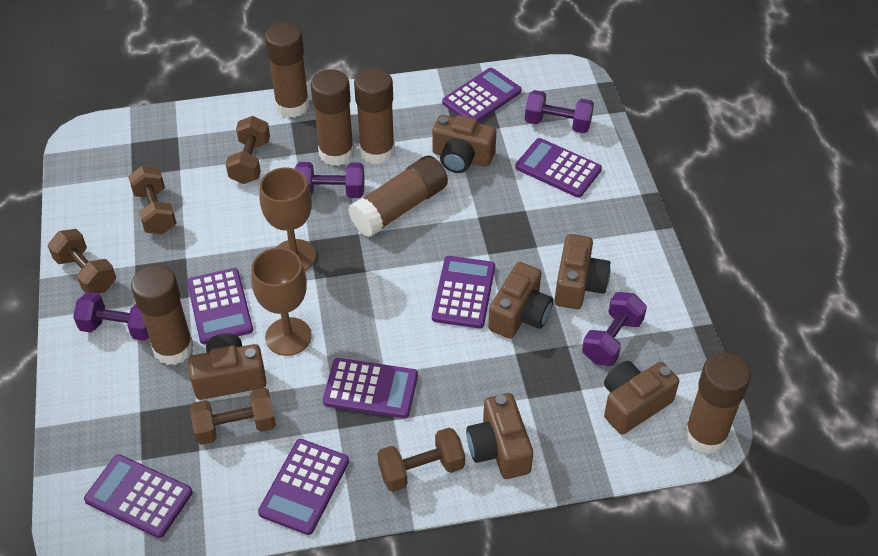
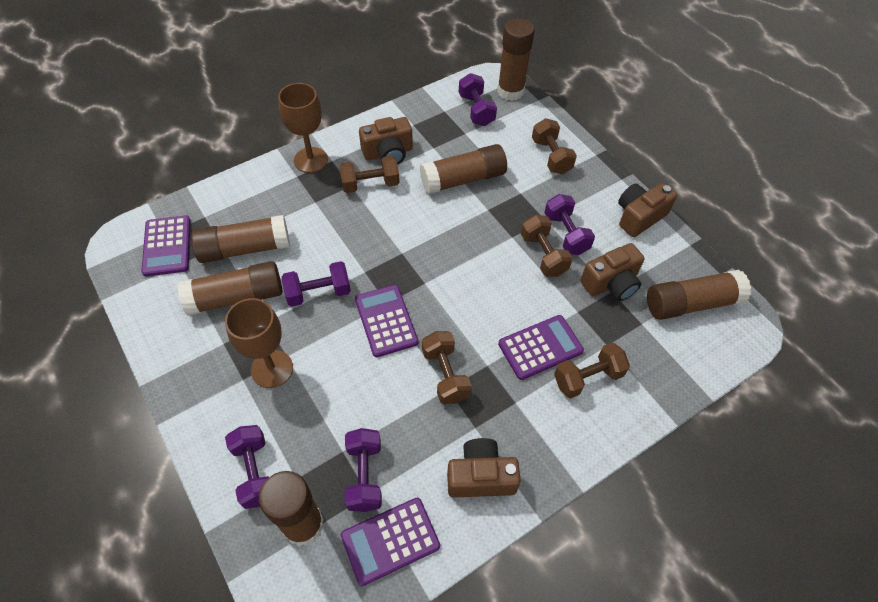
brown camera: [188,333,266,400] [432,115,497,173] [466,393,533,479] [488,262,553,339] [555,234,611,309] [604,361,679,434] = 6 -> [359,117,413,165] [447,438,521,498] [580,243,645,301] [618,183,677,237] = 4
purple calculator: [84,454,193,538] [187,268,253,344] [258,439,349,535] [323,358,418,418] [432,256,495,328] [442,68,522,122] [515,138,602,198] = 7 -> [141,215,190,277] [341,498,440,586] [355,285,418,357] [498,315,584,380] = 4
purple dumbbell: [73,292,149,341] [294,162,365,198] [525,90,594,133] [582,292,647,366] = 4 -> [225,425,269,509] [282,261,351,307] [344,428,382,512] [459,73,497,126] [544,194,595,255] = 5

